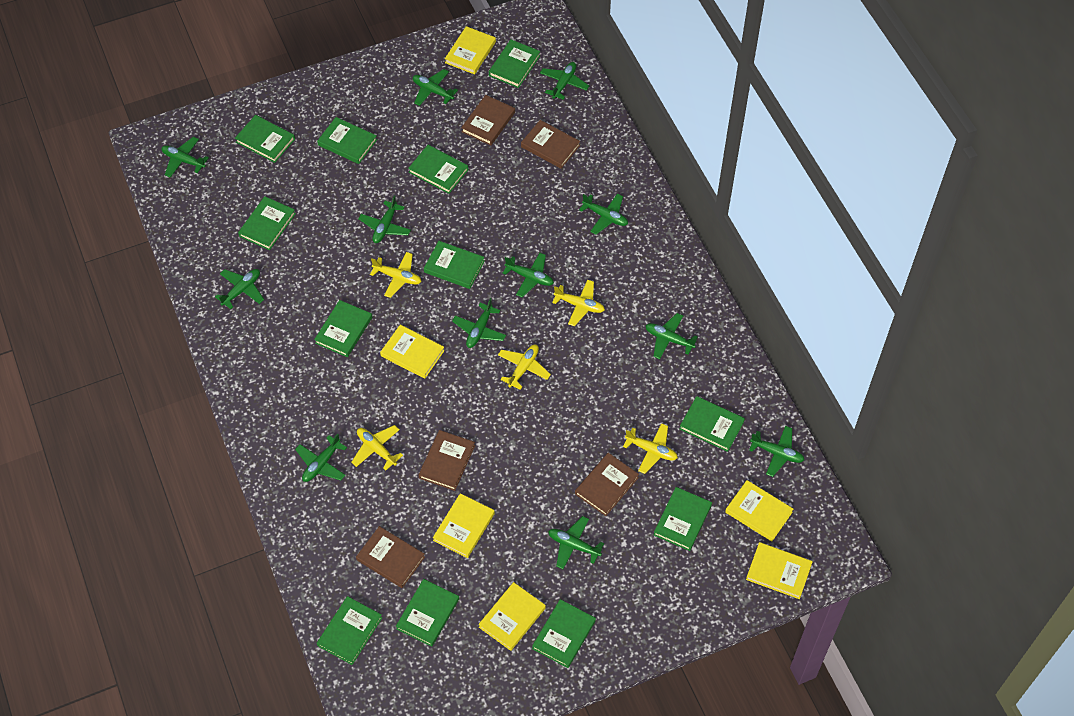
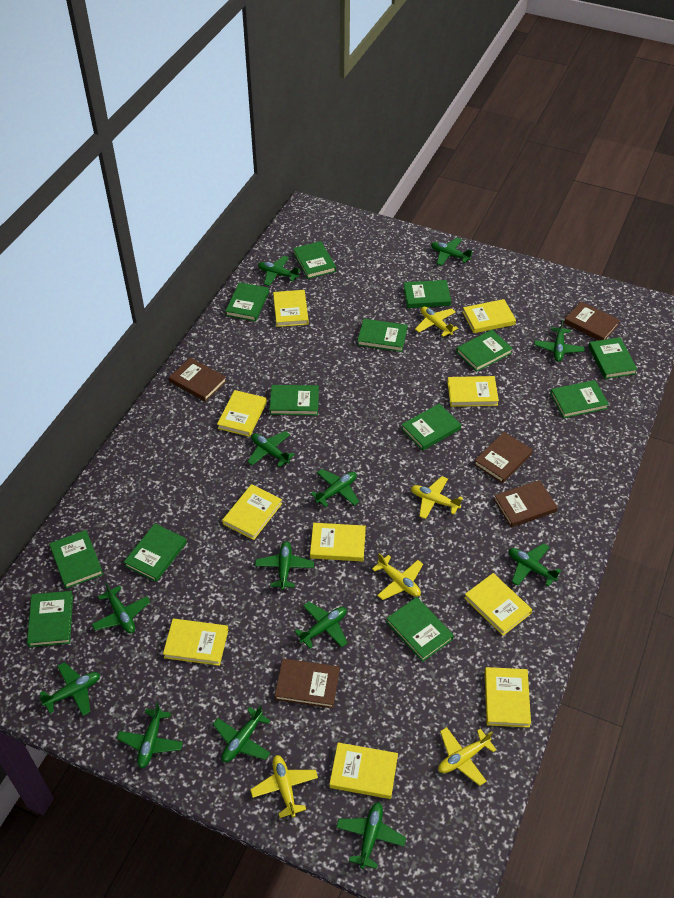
green book: [235,115,295,163] [238,196,296,250] [314,300,372,357] [317,117,377,164] [317,596,382,665] [396,579,459,647] [408,145,468,194] [424,241,485,289] [489,39,540,88] [532,599,596,668] [654,487,712,551] [680,396,745,452] = 12 -> [27,591,73,647] [49,530,103,589] [124,523,187,582] [225,282,269,321] [270,385,319,415] [293,241,336,279] [357,319,407,352] [386,597,454,662] [401,403,461,451] [404,280,451,308] [456,330,513,372] [550,380,609,418] [589,337,638,379] = 13
green plane: [162,137,209,178] [215,269,264,309] [295,433,347,482] [358,195,411,243] [413,69,458,106] [452,298,506,348] [503,253,554,297] [540,62,589,100] [548,516,604,569] [579,193,628,235] [645,313,698,359] [749,426,804,477] = 12 -> [39,662,100,716] [92,582,150,633] [117,702,183,768] [213,705,271,762] [247,431,295,467] [255,541,314,590] [258,256,301,286] [294,602,347,648] [311,469,359,507] [336,802,406,869] [431,238,473,266] [509,543,561,586] [534,320,585,362] = 13
yellow book: [380,325,445,379] [433,493,495,558] [445,26,496,75] [478,582,546,651] [725,480,793,541] [746,542,813,599] = 6 -> [163,619,228,666] [217,390,267,437] [222,484,282,540] [273,290,309,327] [310,523,366,562] [329,742,398,799] [447,376,499,407] [463,299,516,333] [464,573,532,636] [485,667,531,728] = 10

